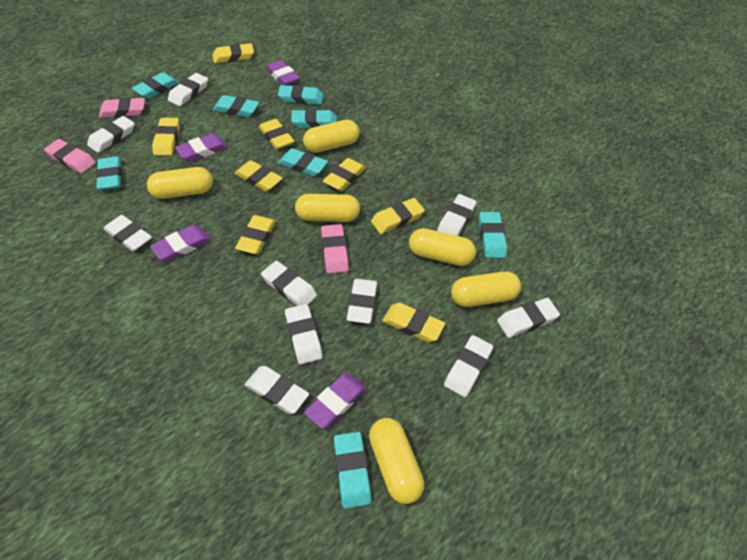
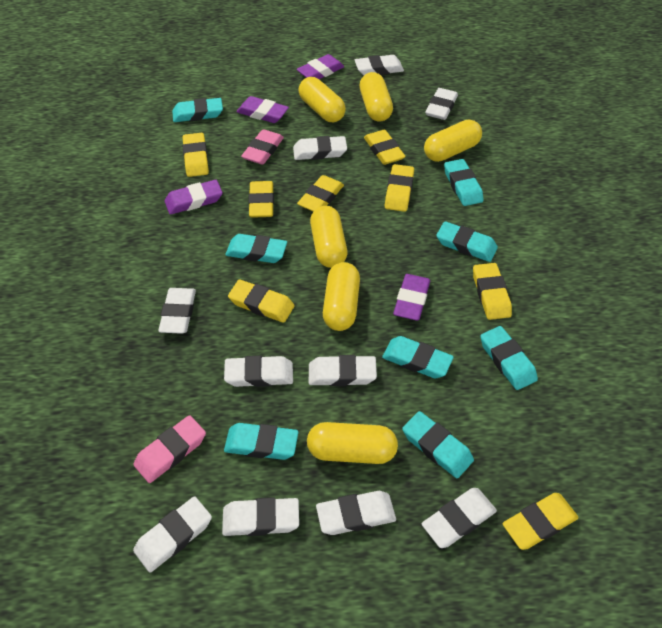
pink eraser: [44,139,96,173] [99,97,145,118] [321,224,349,274] = 3 -> [133,415,206,483] [241,129,284,165] = 2

